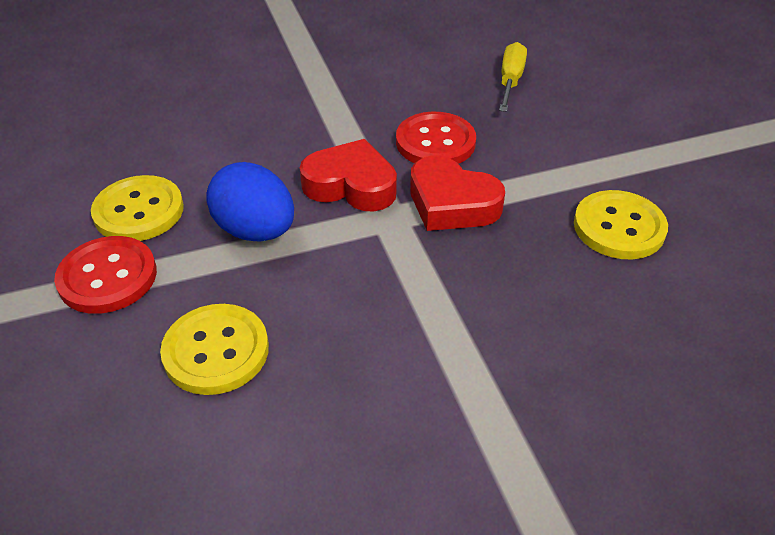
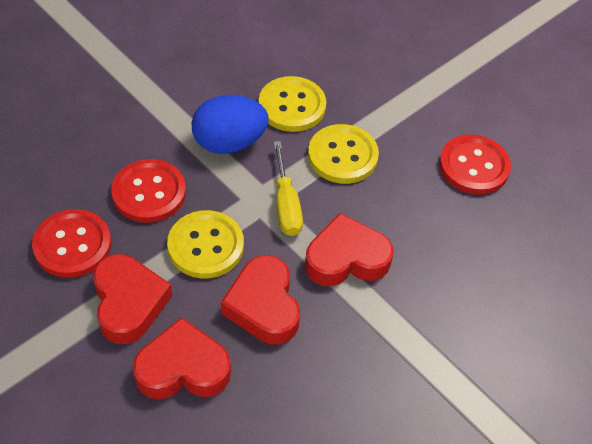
red button: [54,236,157,314] [396,112,476,164] = 2 -> [32,209,111,278] [111,159,186,223] [439,135,511,195] = 3
red heart: [300,139,397,212] [410,156,505,231] = 2 -> [93,254,172,344] [133,317,231,399] [221,255,300,344] [305,213,393,286] = 4

